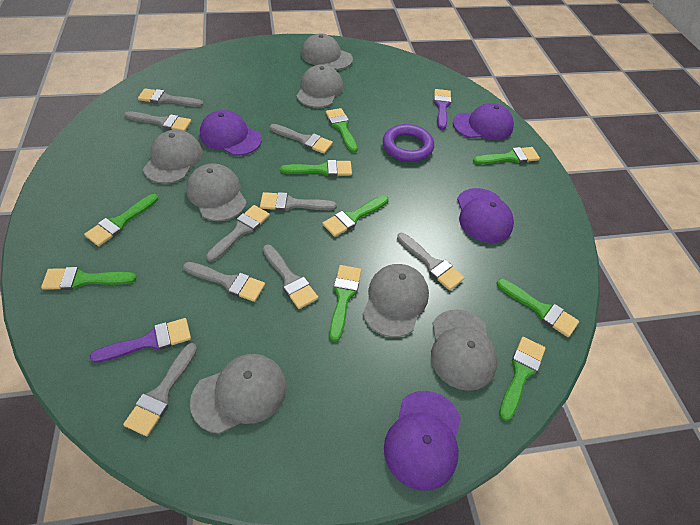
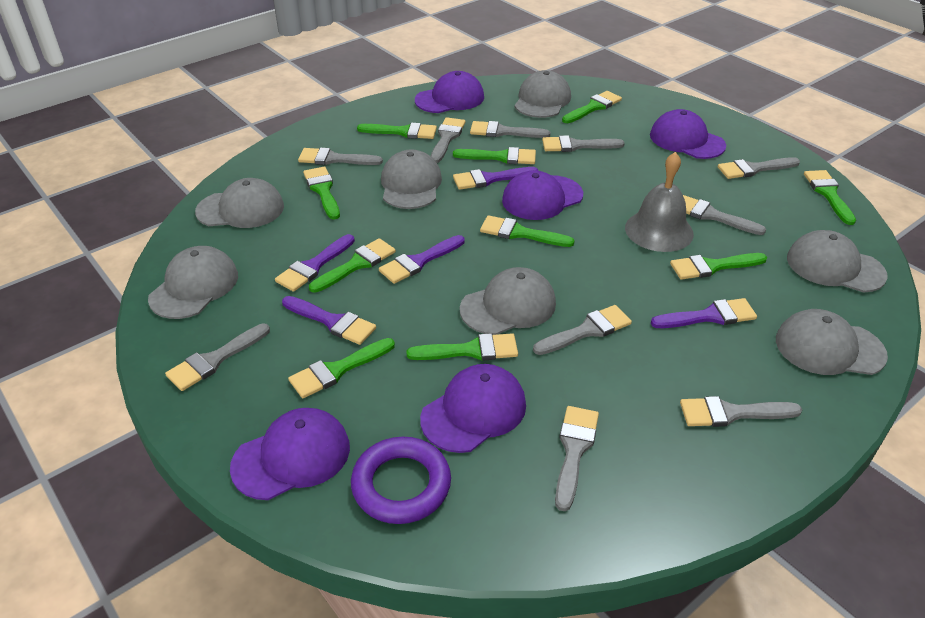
green brush: [41,267,137,290] [84,194,158,246] [280,160,352,177] [322,195,389,237] [326,108,358,153] [329,265,361,342] [473,147,540,164] [496,279,579,337] [499,337,546,421] = 9 -> [288,338,395,398] [303,166,340,220] [309,238,396,293] [357,123,437,139] [406,333,518,361] [453,147,536,164] [480,215,575,247] [562,91,622,123] [670,253,767,280] [804,170,856,225] = 10
grey bell: none = 0 -> [625,152,694,252] = 1
grey brush: [123,343,197,436] [124,111,191,131] [138,88,204,107] [183,262,265,302] [206,205,270,262] [260,192,337,211] [263,245,318,309] [270,124,333,154] [397,233,465,290] = 9 -> [165,323,270,391] [298,148,383,165] [431,117,466,163] [470,121,550,138] [533,305,632,355] [542,135,625,152] [555,406,599,511] [680,396,802,427] [683,195,766,235] [718,157,800,179] = 10
purple brush: [90,318,191,363] [434,89,452,130] = 2 -> [275,234,355,292] [282,296,376,345] [379,235,464,284] [453,167,538,190] [651,298,757,328] = 5
purple cap: [200,110,262,156] [384,391,461,491] [453,103,514,140] [457,188,514,243] = 4 -> [230,408,350,500] [415,71,484,113] [420,364,526,453] [502,170,583,220] [650,109,726,159] = 5

